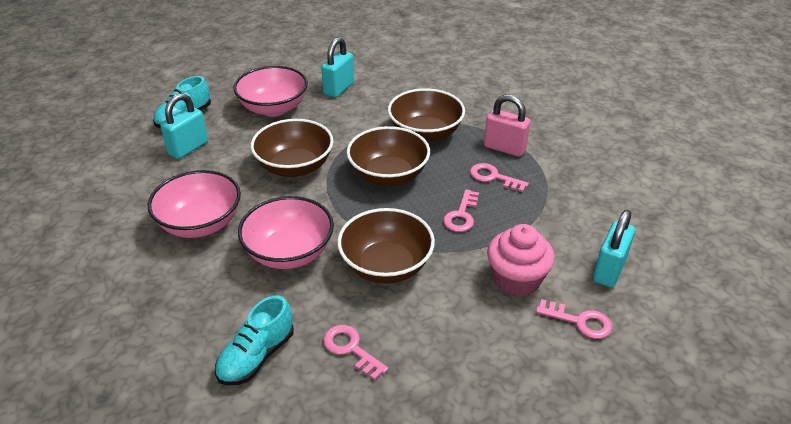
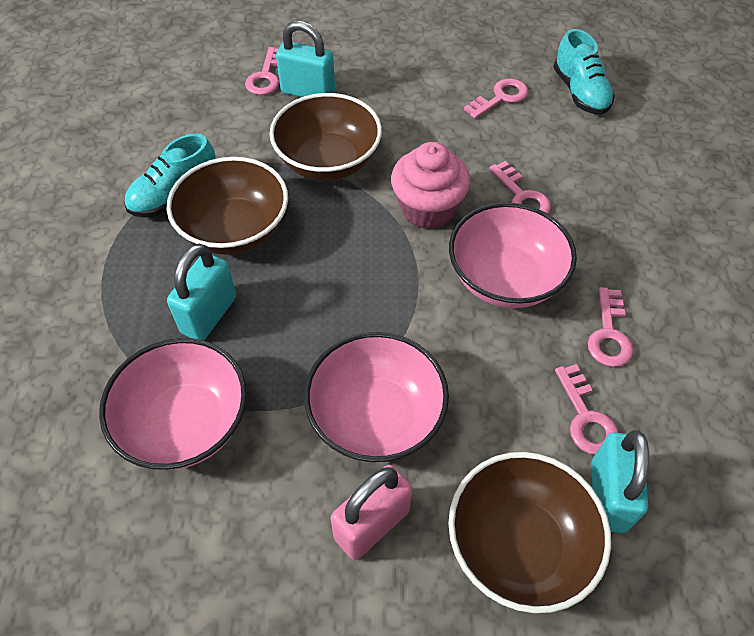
brown bowl: [251,119,334,177] [337,208,435,284] [347,126,430,186] [388,88,465,142] = 4 -> [167,157,288,255] [270,93,382,181] [448,452,611,613] = 3
pink key: [323,325,389,380] [443,189,479,232] [470,163,529,192] [536,299,612,339] = 4 -> [245,47,280,95] [464,78,528,119] [489,161,551,214] [555,364,618,455] [588,287,633,367] = 5

